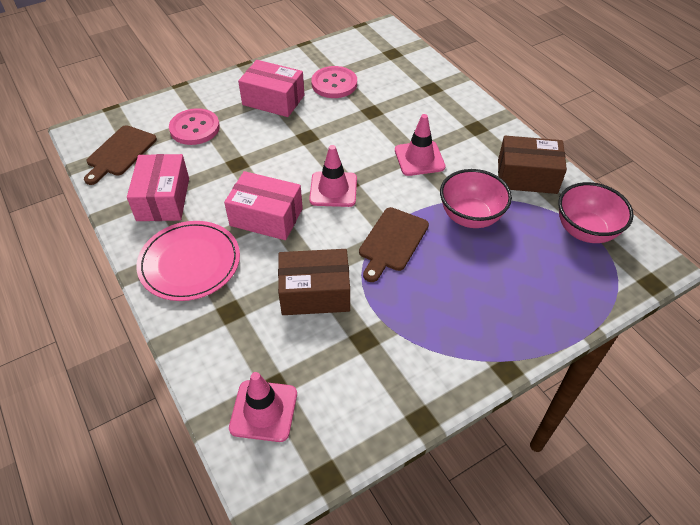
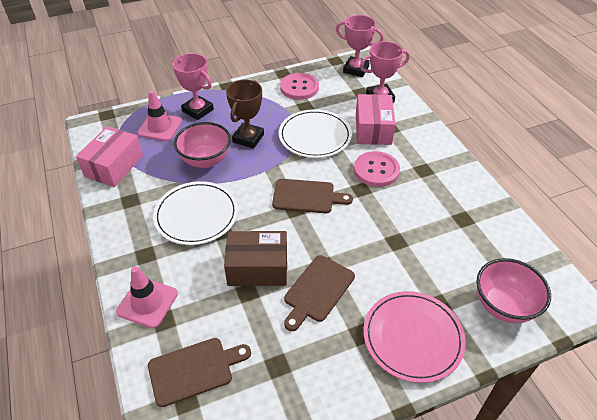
brown box: [278,249,350,315] [498,136,567,194] = 2 -> [224,231,287,286] = 1
brown cutting board: [84,125,157,185] [359,207,429,282] = 2 -> [148,338,251,407] [272,179,353,213] [284,255,355,331] = 3
brown trophy: none = 0 -> [226,80,264,149] = 1
pink box: [127,154,189,221] [224,171,303,240] [238,60,304,117] = 3 -> [76,126,143,187] [356,94,396,145] = 2
pink traffic cone: [229,372,297,442] [309,145,357,207] [395,114,446,176] = 3 -> [116,266,178,328] [137,90,182,141] = 2
pink trophy: none = 0 -> [172,53,214,120] [336,15,384,77] [360,41,410,103] = 3
white plate: none = 0 -> [153,181,238,245] [279,109,352,158] = 2

